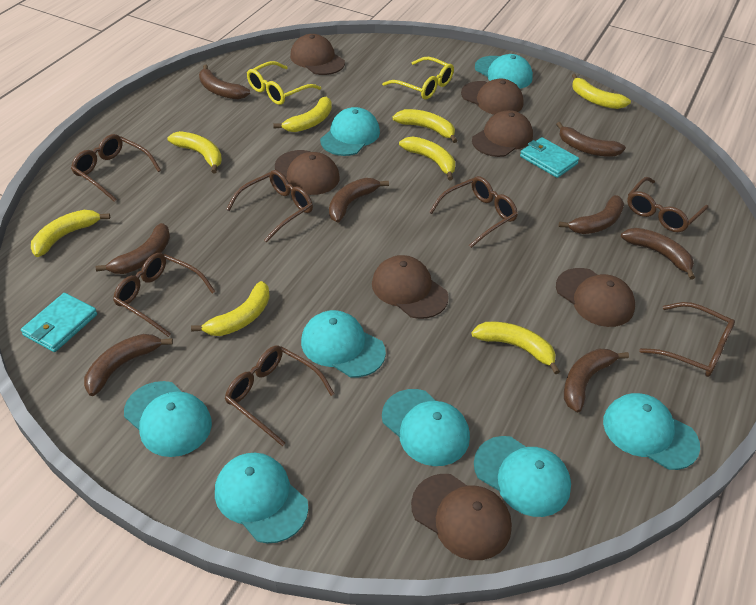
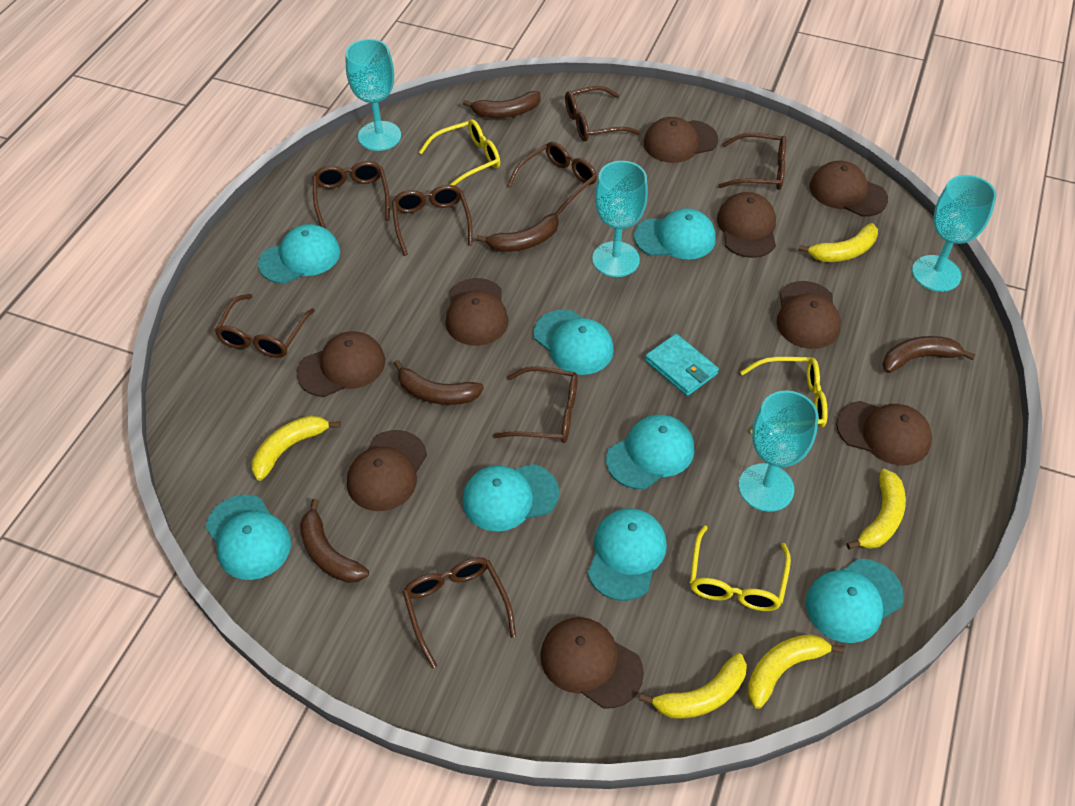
brown banana: [84,334,173,396] [96,223,170,274] [199,65,250,100] [329,178,389,223] [556,122,626,157] [559,195,624,234] [564,349,629,413] [621,228,695,280] = 8 -> [300,499,369,583] [394,360,484,405] [463,91,540,118] [476,213,559,252] [882,336,976,373] = 5
brown cap: [275,150,340,195] [290,34,345,75] [372,255,449,319] [411,474,512,560] [461,78,524,115] [472,110,533,157] [556,268,635,327] = 7 -> [297,331,385,397] [347,430,427,511] [445,278,508,346] [540,617,644,709] [644,117,718,163] [717,192,776,258] [776,281,841,349] [809,161,888,217] [836,401,932,465] = 9
brown glasses: [71,134,161,202] [113,253,215,337] [225,345,335,446] [226,170,313,242] [429,176,518,248] [627,177,709,232] [639,302,735,377] = 7 -> [215,294,315,358] [313,161,390,229] [392,185,472,256] [402,557,516,668] [493,366,578,443] [507,142,597,216] [565,86,640,141] [718,133,786,190] = 8
turquoise goblet: none = 0 -> [346,39,401,151] [592,161,648,277] [738,390,819,512] [912,175,997,292] = 4
turquoise wallet: [21,293,97,352] [520,137,579,178] = 2 -> [645,334,719,396] = 1
yellow banana: [31,210,110,257] [167,131,222,173] [191,281,270,336] [273,97,332,132] [393,109,457,143] [399,136,455,180] [471,322,560,374] [572,74,631,109] = 8 -> [252,415,341,481] [639,653,747,719] [747,634,845,709] [798,223,878,262] [846,469,906,550] = 5
yellow glasses: [247,61,321,105] [382,57,454,99] = 2 -> [419,119,500,186] [690,525,791,611] [740,357,828,434] = 3

